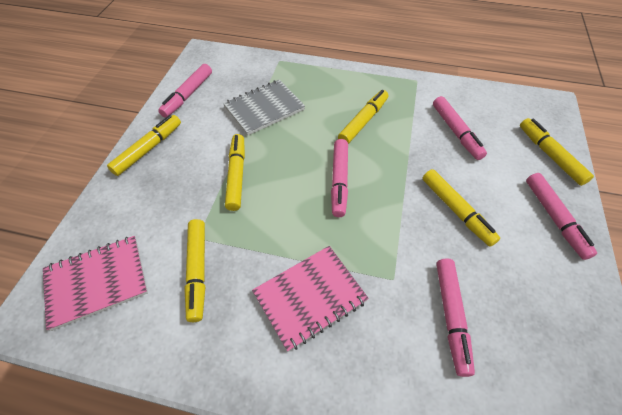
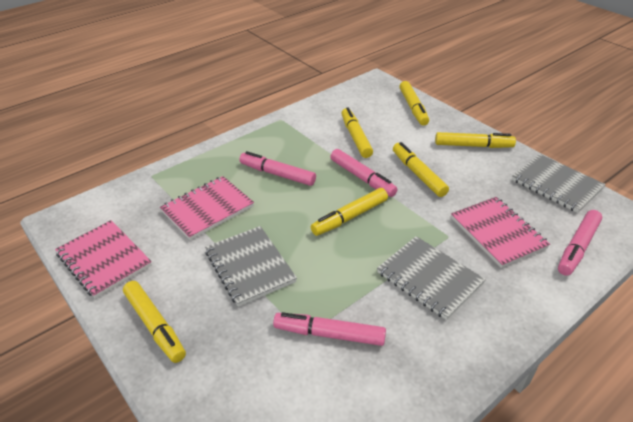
grey notebook: [223,80,305,136] = 1 -> [205,226,297,307] [377,236,486,320] [512,154,606,213] = 3
pink marker: [158,64,212,118] [331,139,348,217] [433,96,487,160] [436,258,475,377] [526,173,597,260] = 5 -> [239,151,316,186] [273,312,386,346] [330,149,398,197] [558,210,602,276] = 4
pink notebook: [43,236,148,331] [252,246,369,352] = 2 -> [55,220,152,299] [160,176,254,240] [451,197,550,268] = 3

